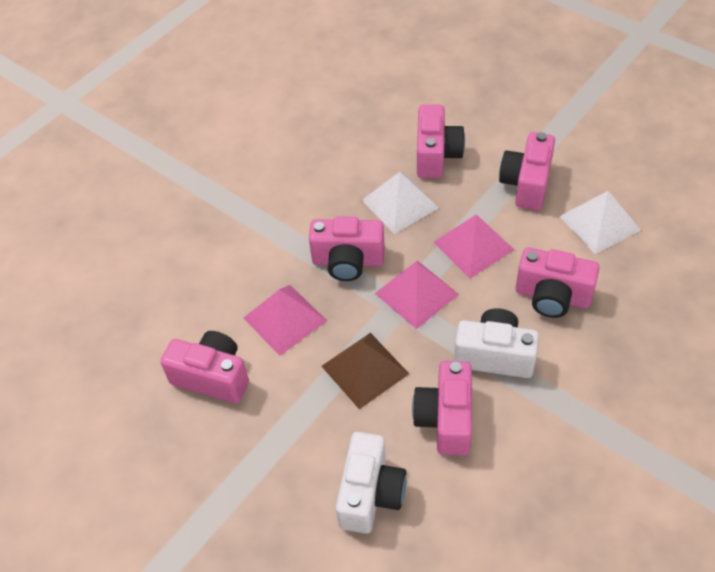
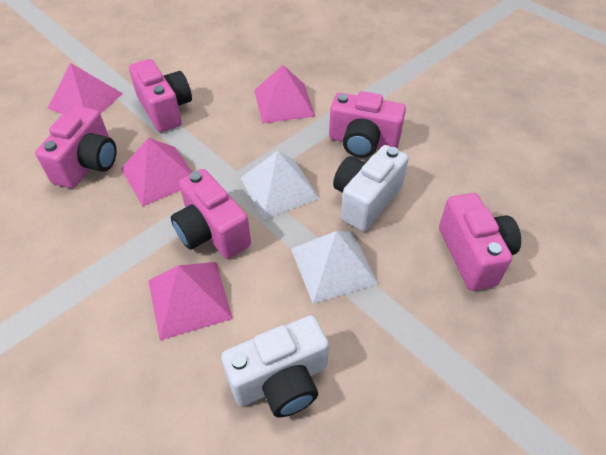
brown pyramid: [321,333,409,409] = 1 -> none = 0
pink camera: [160,331,249,404] [309,216,385,281] [412,361,472,456] [417,104,465,178] [499,132,555,210] [516,247,600,318] = 6 -> [35,106,117,188] [129,59,192,132] [171,169,251,259] [329,91,406,158] [439,193,521,291] = 5
pink pyramid: [243,285,327,356] [375,261,459,329] [433,214,514,278] = 3 -> [47,63,123,115] [121,138,192,206] [148,262,233,341] [254,65,315,124] = 4

